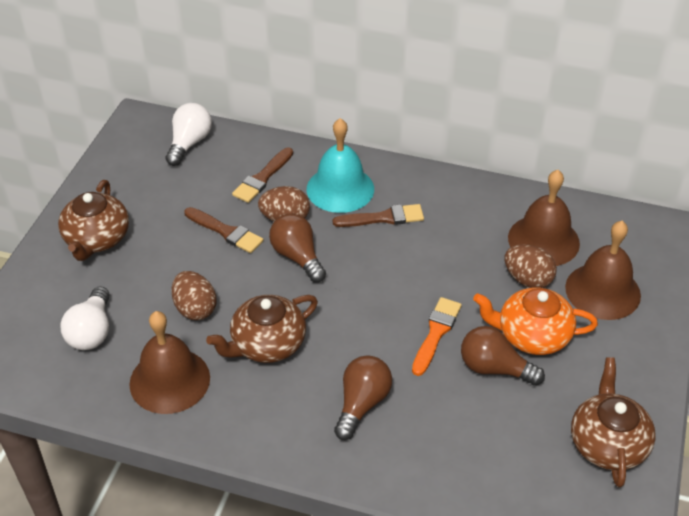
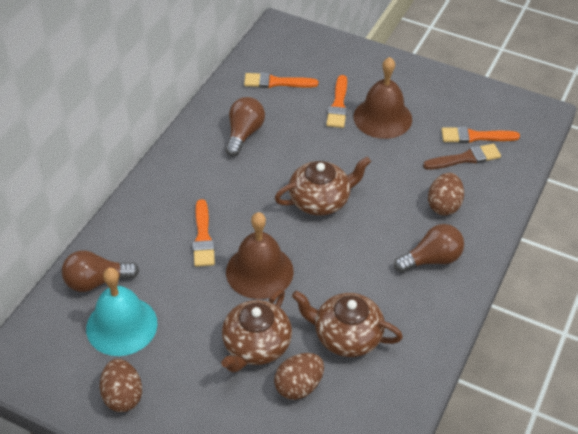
brown bell: [129,311,210,414] [508,170,580,266] [565,221,641,320] = 3 -> [226,212,294,299] [354,57,412,139] = 2
brown brush: [184,207,263,253] [232,147,293,203] [333,204,424,227] = 3 -> [423,144,501,170] = 1
orange brush: [412,297,462,376] = 1 -> [193,199,215,267] [244,72,318,88] [326,75,347,128] [441,126,520,143] = 4
orange teapot: [473,287,598,355] = 1 -> none = 0
white light bulb: [61,286,110,350] [166,103,212,166] = 2 -> none = 0

